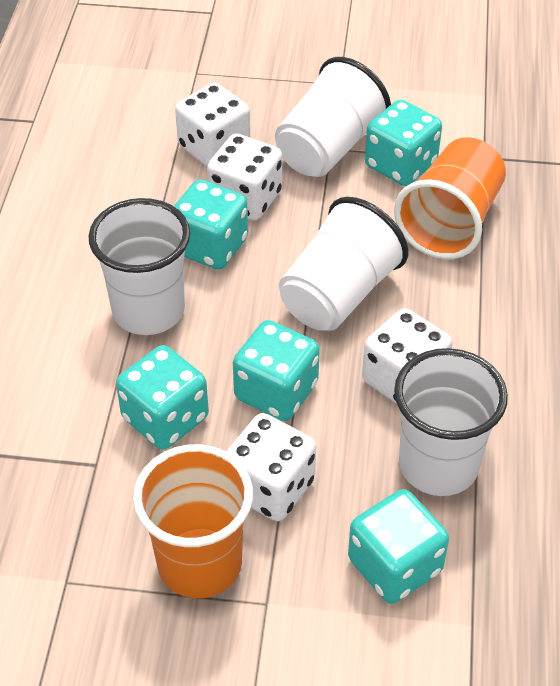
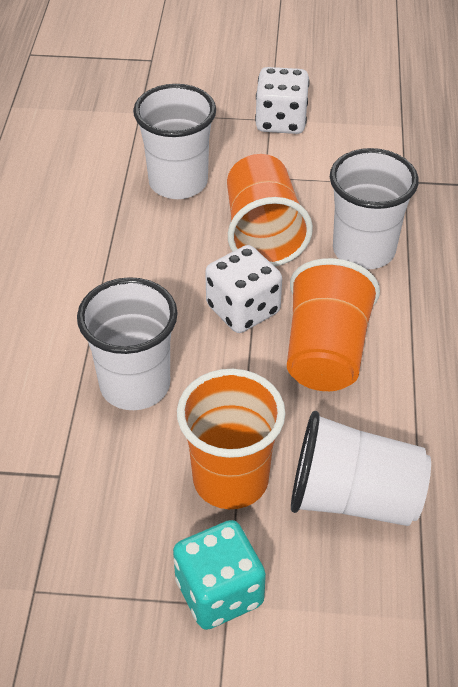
orange cup: [133,444,253,598] [394,137,506,259] = 2 -> [177,369,285,509] [227,154,313,266] [287,258,380,391] = 3
turquoise dice: [116,345,209,450] [174,179,248,270] [233,320,320,421] [348,489,449,604] [365,99,442,186] = 5 -> [173,520,266,630] = 1
white dice: [175,83,250,167] [207,134,282,221] [226,413,316,521] [362,308,452,404] = 4 -> [205,245,282,333] [255,67,310,134] = 2

